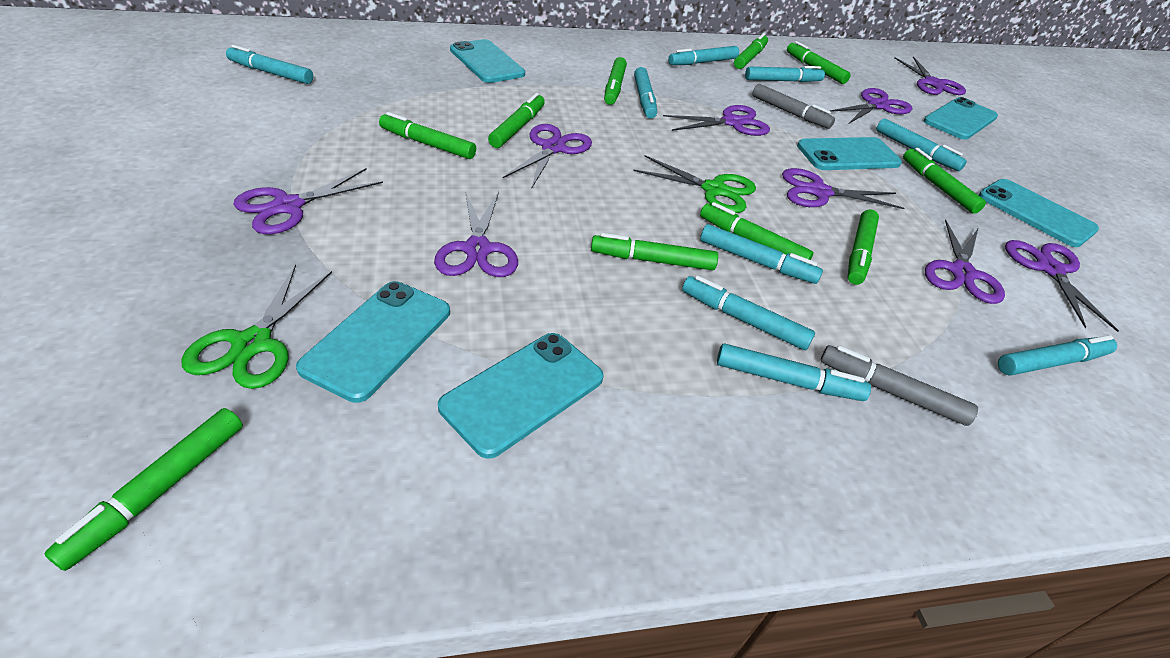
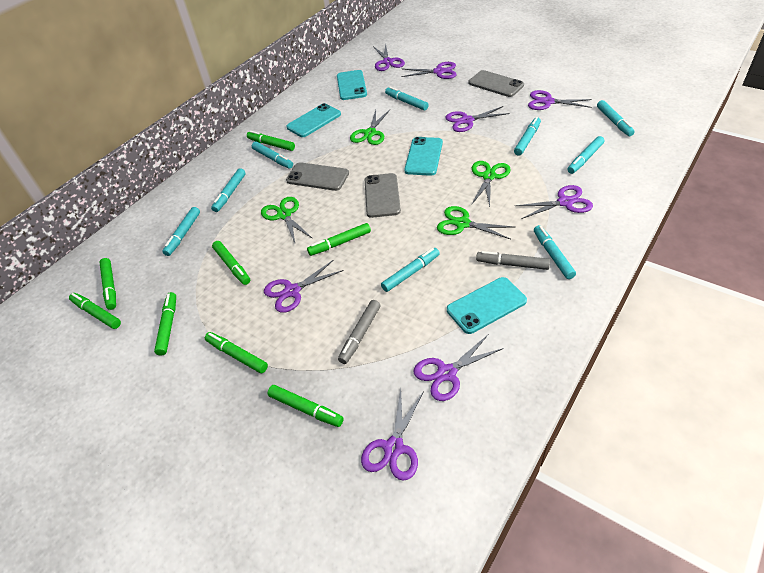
green marker: [44,408,243,571] [379,112,476,159] [488,93,545,148] [591,233,718,270] [604,57,627,105] [700,202,813,260] [734,33,768,69] [787,41,851,84] [848,209,879,285] [903,148,986,214] = 10 -> [69,293,121,329] [99,258,116,310] [154,292,176,356] [205,332,268,373] [212,241,250,285] [247,131,295,151] [267,385,344,427] [307,223,371,256] = 8
green scissors: [182,264,332,389] [633,155,756,213] = 2 -> [261,197,313,243] [350,110,390,145] [437,206,515,239] [471,161,511,207] = 4
grey phone: none = 0 -> [286,162,349,191] [365,173,401,218] [468,70,524,97] = 3
purple scissors: [233,168,383,234] [434,191,518,277] [503,124,592,189] [663,105,770,136] [782,168,904,209] [830,88,912,123] [894,56,966,95] [925,220,1005,304] [1005,240,1119,332] = 9 -> [264,260,344,313] [361,389,424,481] [373,43,405,71] [401,62,457,79] [413,335,504,401] [445,106,510,132] [516,185,593,219] [528,90,592,110] = 8
turquoise phone: [296,281,450,403] [438,333,604,459] [450,39,525,83] [797,137,902,170] [924,97,998,140] [979,179,1099,247] = 6 -> [287,103,341,137] [337,70,367,100] [404,137,443,176] [447,277,527,334] = 4

